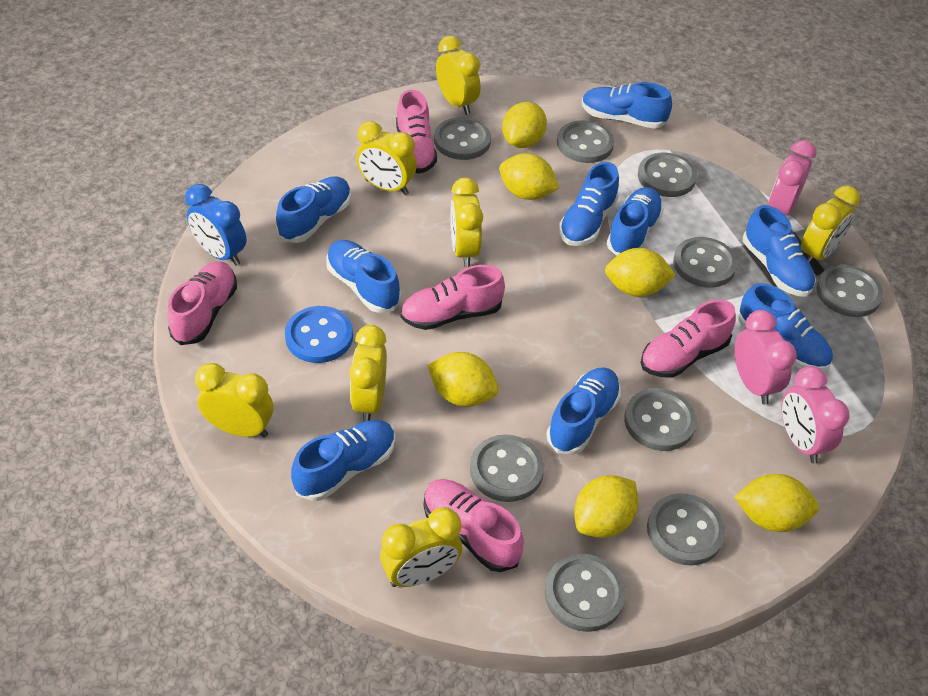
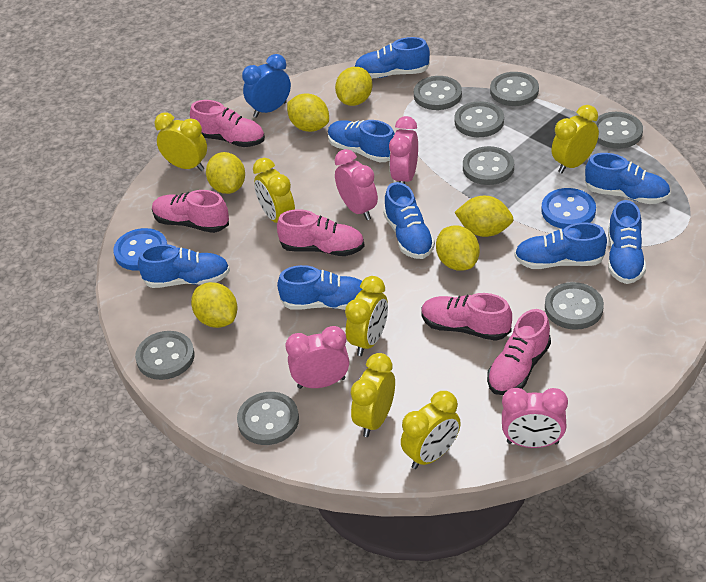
blue button: [285,306,353,363] = 1 -> [113,228,167,271] [541,188,596,229] = 2
blue shoe: [276,176,351,243] [291,420,395,501] [326,240,401,313] [546,367,621,454] [559,162,619,246] [582,82,672,129] [607,187,664,256] [738,283,833,371] [743,205,816,297] = 9 -> [138,244,230,288] [277,265,363,310] [328,120,395,162] [354,37,430,78] [384,182,435,259] [515,222,607,269] [585,153,671,204] [608,200,646,284] = 8
grey button: [434,117,491,160] [470,434,544,502] [544,554,626,632] [557,120,614,163] [624,388,697,451] [638,152,697,197] [647,493,726,566] [673,237,738,288] [816,265,884,317] = 9 -> [135,331,195,380] [237,392,299,445] [414,76,462,110] [455,101,504,137] [463,146,514,185] [490,72,539,106] [545,282,604,330] [593,112,643,149] = 8
pink clock: [735,310,797,404] [768,140,816,215] [782,366,850,463] = 3 -> [286,326,349,389] [334,149,378,220] [389,116,418,184] [502,388,568,448] = 4
yellow clock: [195,363,273,438] [349,325,387,422] [356,121,417,195] [380,507,462,587] [436,36,480,115] [450,178,483,267] [801,186,860,263] = 7 -> [155,112,207,171] [253,158,295,223] [345,276,388,356] [351,353,395,437] [401,391,461,469] [552,105,599,173] = 6

